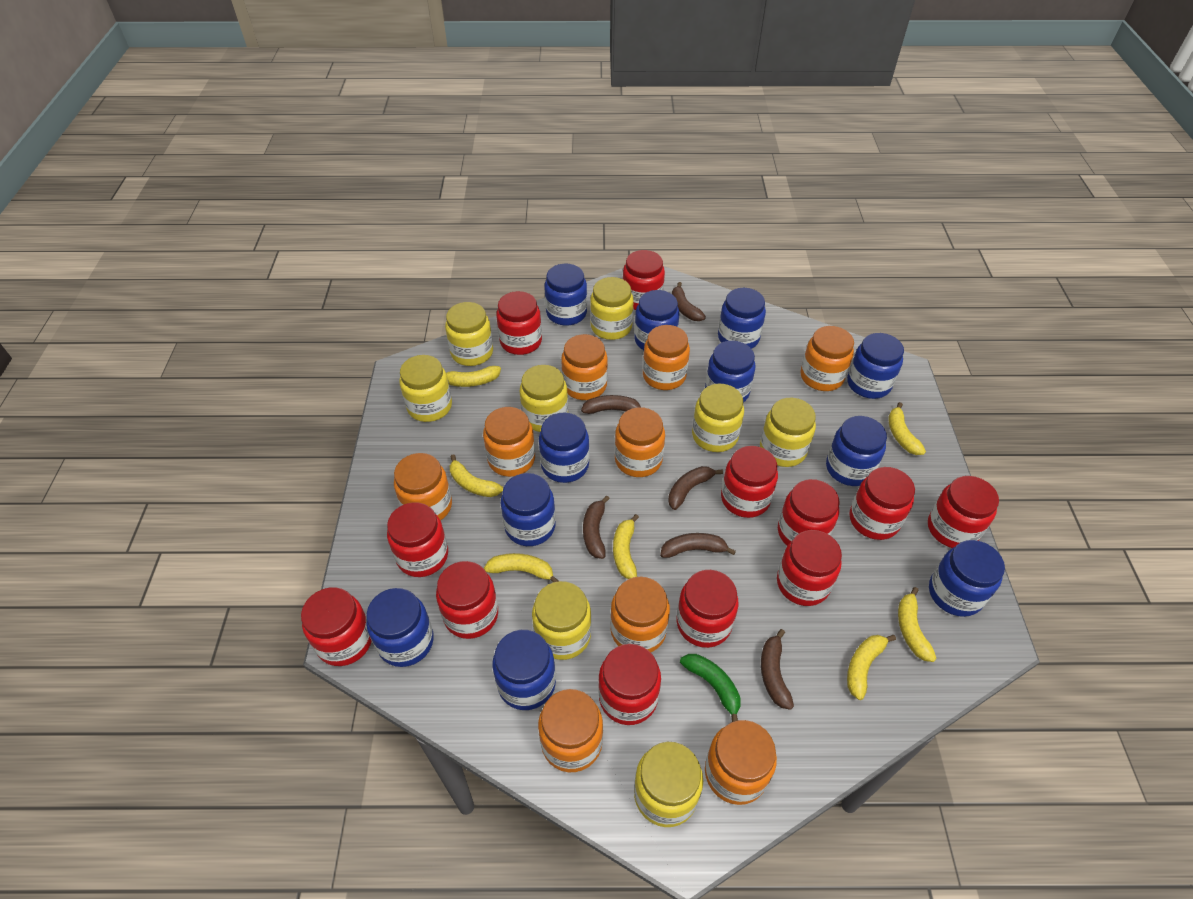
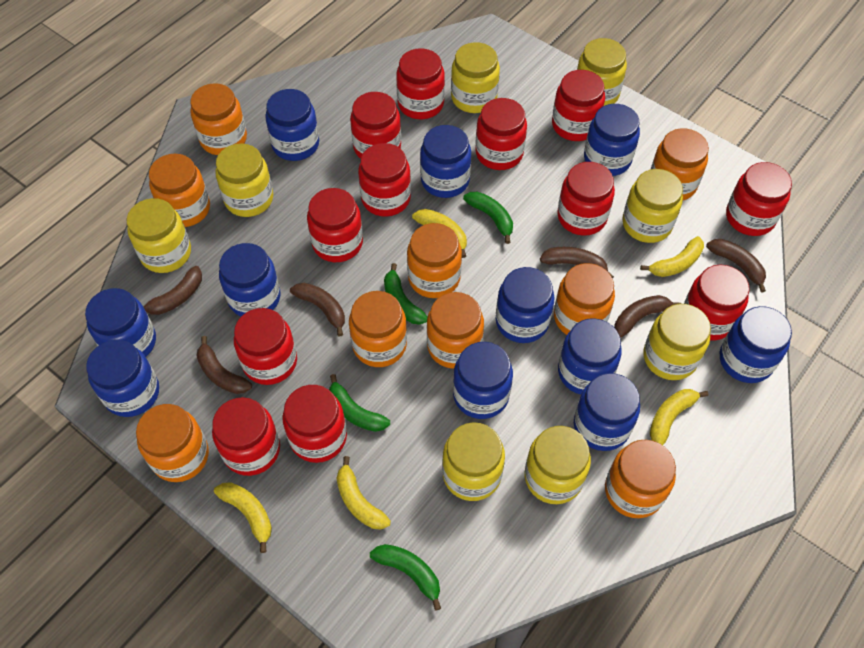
green banana: [680,654,741,722] = 1 -> [329,374,390,432] [370,544,441,611] [384,263,427,325] [463,192,513,244] = 4
yellow banana: [446,366,501,387] [450,454,503,497] [484,553,559,582] [613,514,639,579] [847,635,896,700] [889,402,926,455] [898,587,937,662] = 7 -> [214,482,272,553] [337,456,391,529] [412,209,467,258] [640,236,704,277] [650,389,708,445] = 5

